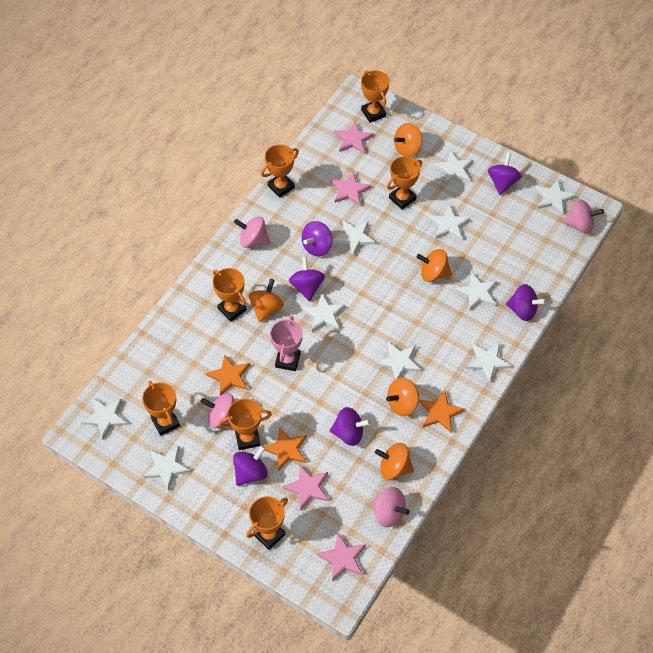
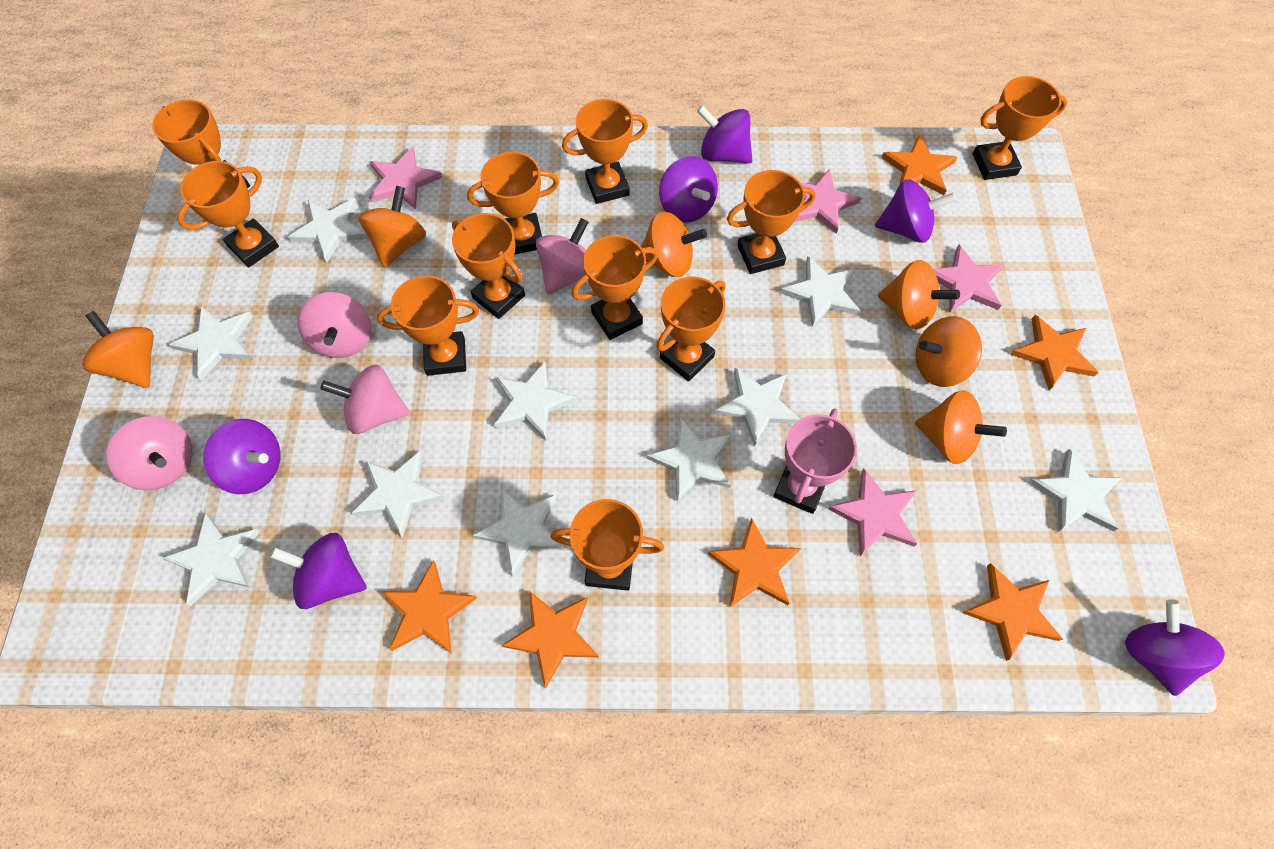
orange spinning top: [248,279,284,323] [375,443,414,480] [386,377,419,416] [394,123,422,157] [416,249,452,282] = 5 -> [82,311,154,388] [359,186,426,267] [641,211,707,277] [878,260,960,330] [915,390,1007,464] [916,316,982,387] = 6
orange star: [206,354,250,395] [264,426,307,471] [419,390,465,433] = 3 -> [381,560,477,654] [502,591,599,689] [708,518,801,607] [881,135,958,195] [962,563,1063,661] [1010,315,1099,390] = 6
orange trophy: [142,381,180,436] [213,268,247,322] [219,398,272,450] [246,496,288,550] [261,144,299,198] [361,70,390,123] [387,156,422,210] = 7 -> [152,99,250,188] [177,161,279,267] [377,276,479,376] [452,213,525,319] [467,152,559,255] [551,499,664,591] [562,99,648,204] [571,235,658,340] [656,276,726,381] [727,170,815,274] [973,76,1068,180] = 11

